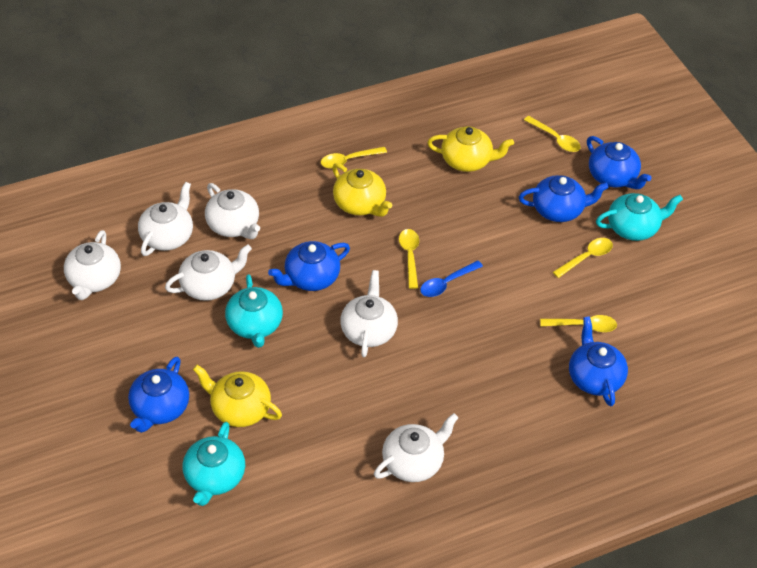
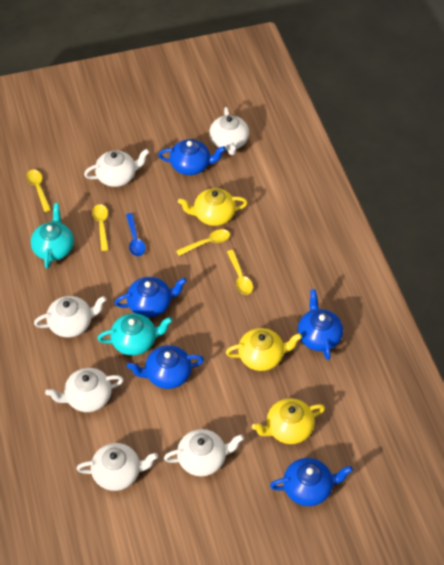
turquoise teapot: [182,422,245,506] [225,274,283,348] [596,193,683,241] = 3 -> [31,203,74,269] [98,313,172,356] = 2
yellow spoon: [321,147,387,169] [399,229,419,289] [524,116,581,152] [540,315,617,332] [553,238,613,278] = 5 -> [26,169,51,212] [92,204,109,251] [176,229,230,256] [227,250,253,295] = 4

